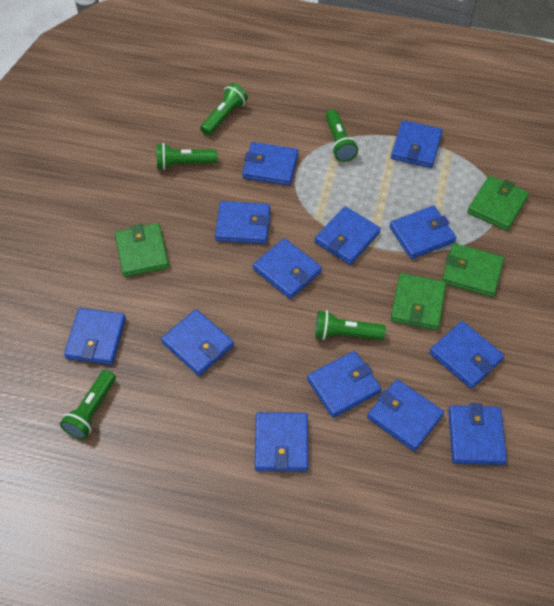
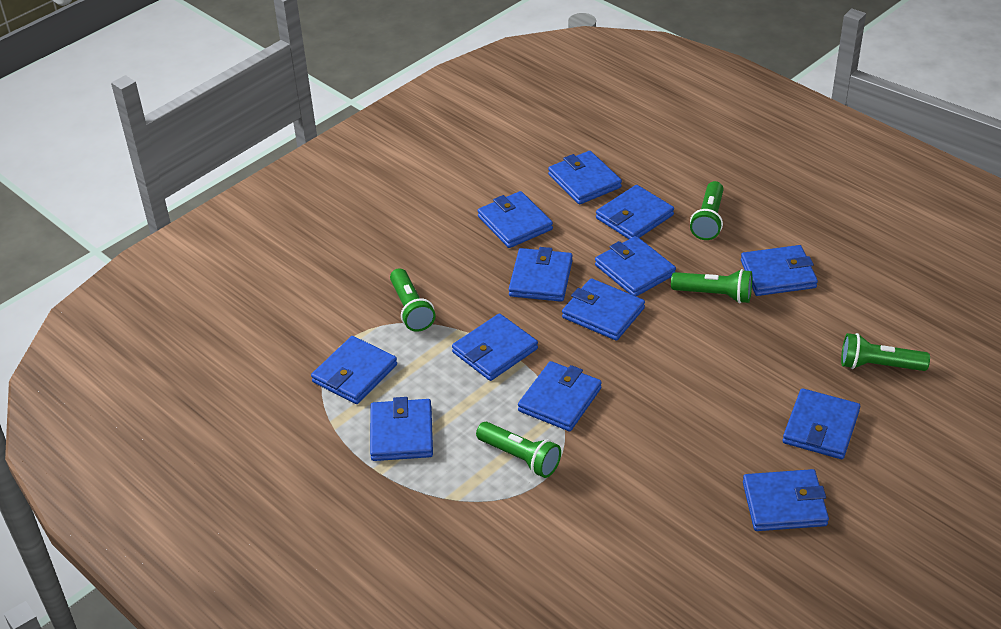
green wallet: [115,223,169,277] [391,273,446,330] [442,243,504,297] [467,175,529,231] = 4 -> none = 0

